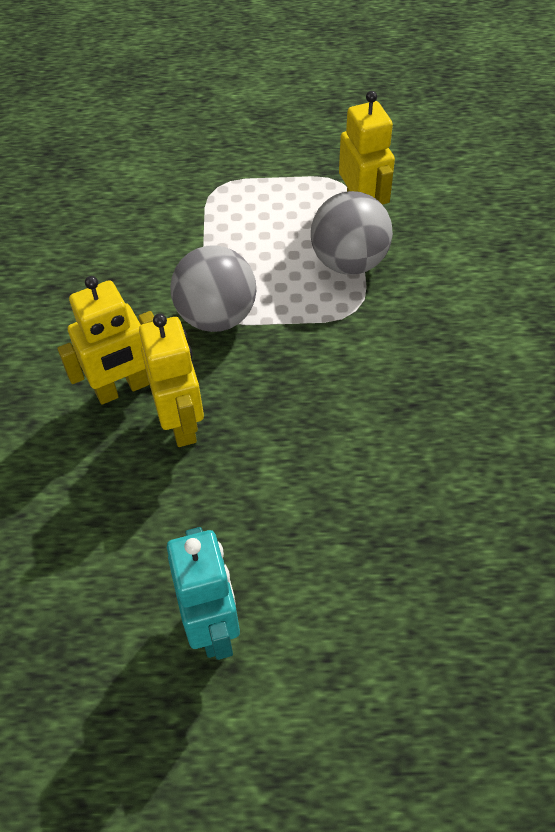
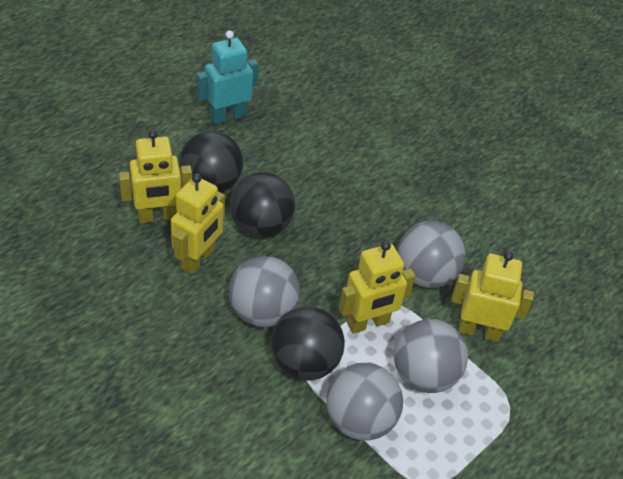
black ball: none = 0 -> [179,131,243,193] [230,172,296,238] [271,306,345,381] = 3
grey ball: [170,245,256,332] [311,191,393,275] = 2 -> [229,256,300,327] [326,363,403,441] [394,319,468,393] [398,221,465,288] = 4
yellow robot: [57,276,154,405] [139,314,204,447] [339,91,395,205] = 3 -> [119,130,192,223] [171,173,225,274] [339,241,415,334] [451,251,534,342] = 4

